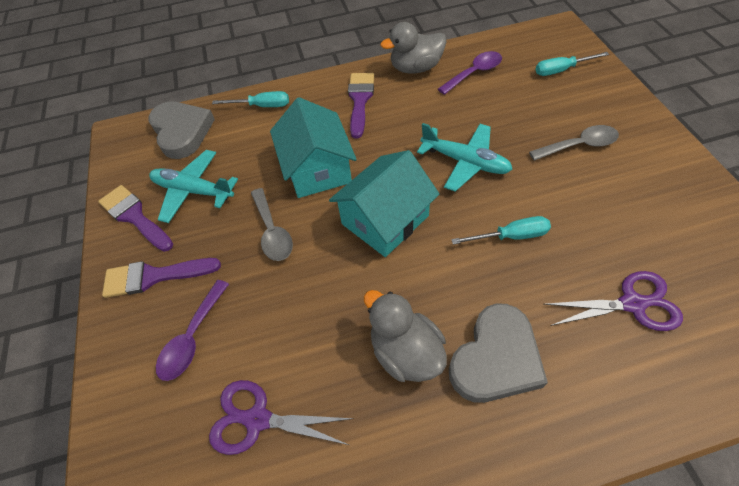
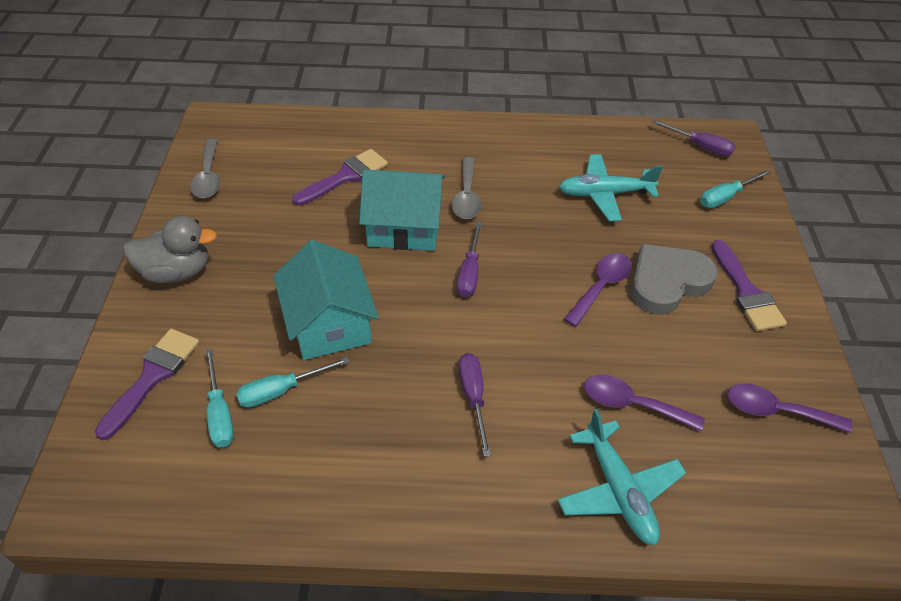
grey duck: [364,290,447,382] [380,22,446,74] = 2 -> [123,216,217,283] = 1
grey heart: [148,102,215,159] [449,303,548,403] = 2 -> [631,244,718,315] = 1
purple scissors: [209,380,354,455] [544,271,683,331] = 2 -> none = 0
purple screwdriver: none = 0 -> [457,221,482,298] [459,353,491,457] [652,120,735,156] = 3
purple spoon: [156,280,229,381] [438,51,502,95] = 2 -> [564,253,632,327] [584,375,705,432] [727,383,852,433] = 3

